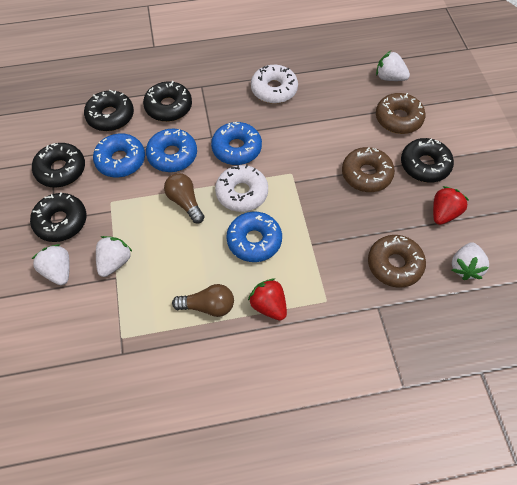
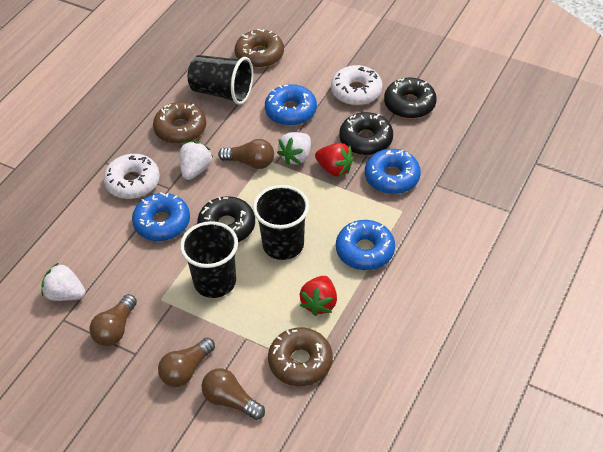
black cup: none = 0 -> [180,221,238,298] [188,55,253,105] [253,185,309,260] = 3
black donut: [30,192,86,242] [32,143,85,187] [84,90,134,131] [143,81,192,122] [401,138,454,183] = 5 -> [197,196,255,242] [339,112,393,155] [384,78,437,119] = 3
brown light bulb: [164,173,204,224] [172,284,234,317] = 2 -> [90,294,137,346] [158,338,215,387] [202,368,265,420] [218,139,274,169] = 4
white strawberry: [32,244,70,285] [96,236,133,277] [376,51,410,81] [452,242,489,280] = 4 -> [41,262,86,301] [179,141,213,180] [277,132,311,165] = 3

